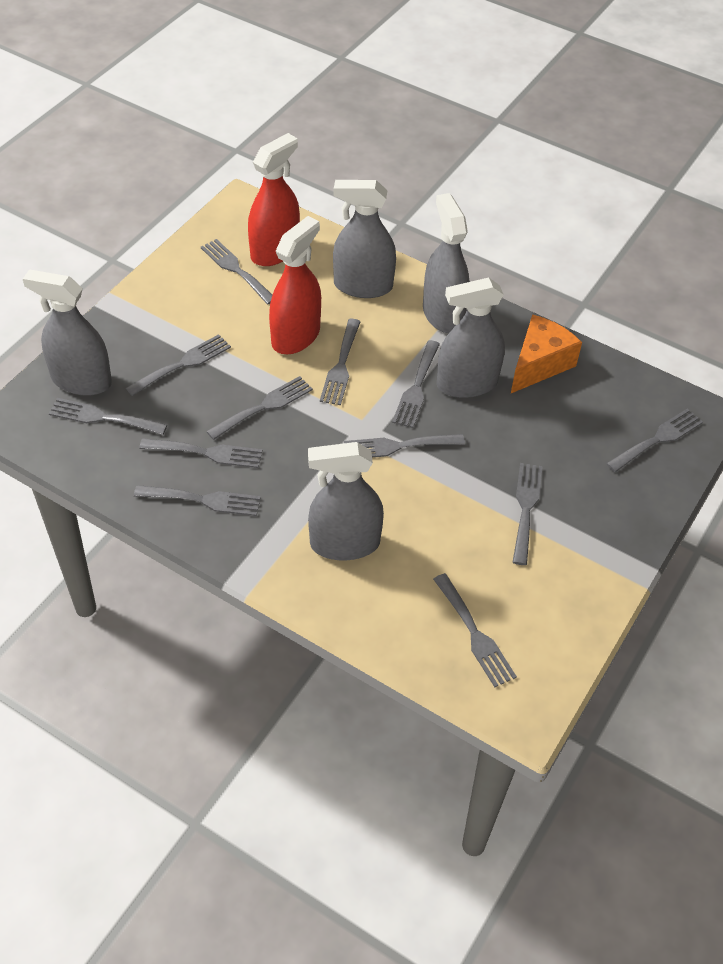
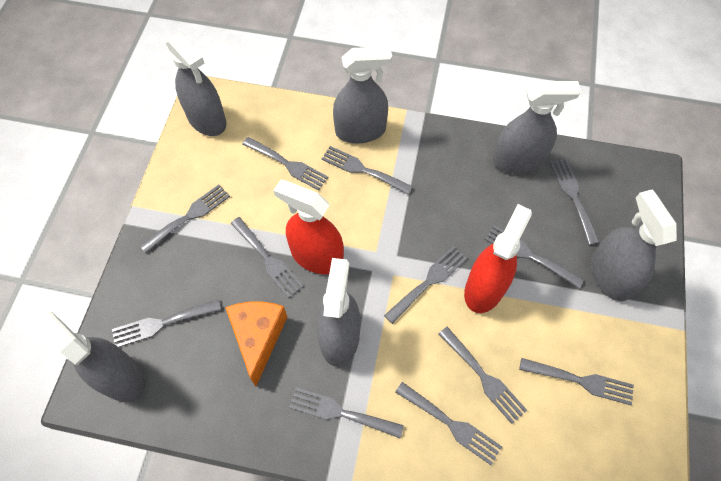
grey spray bottle: [23,269,112,396] [308,442,384,560] [333,180,396,298] [423,193,470,333] [437,278,505,398] = 5 -> [33,311,145,402] [166,32,227,136] [317,258,361,366] [333,46,392,144] [493,81,581,174] [590,189,677,301] = 6

